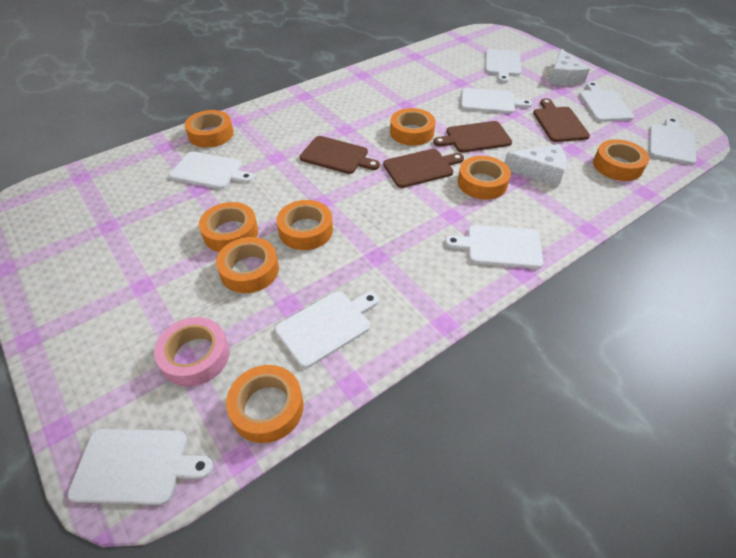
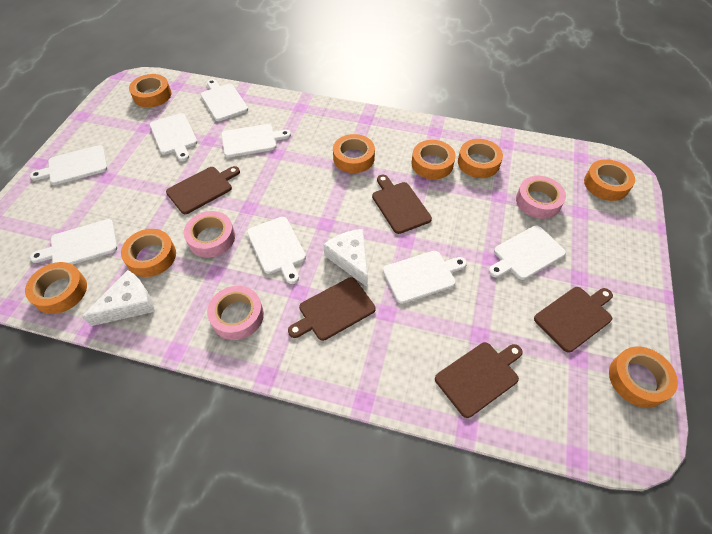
brown cutting board: [300,136,380,174] [383,149,464,188] [433,121,512,153] [533,98,590,142] = 4 -> [166,166,240,214] [288,277,376,341] [372,175,432,234] [435,342,523,418] [534,287,613,353] = 5
pink tape: [154,317,230,387] = 1 -> [184,211,235,258] [207,286,264,340] [516,176,566,219] = 3

